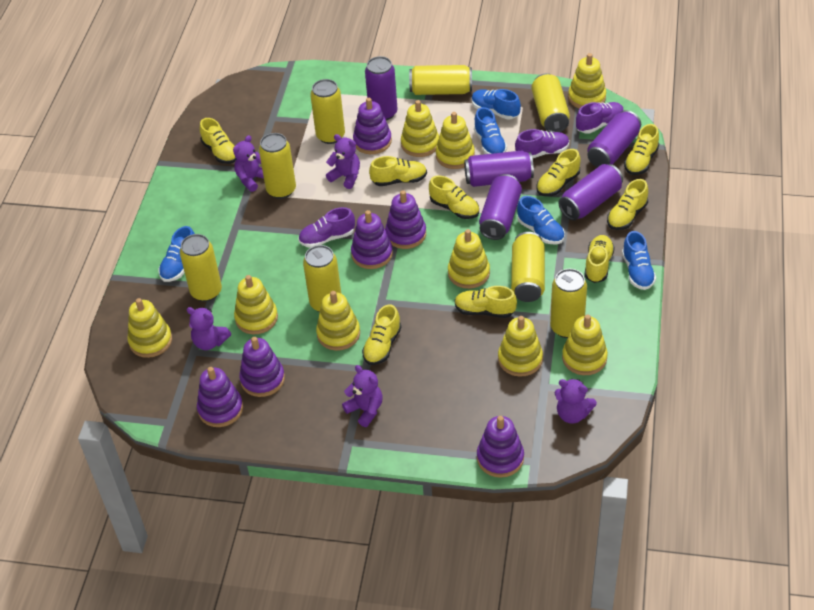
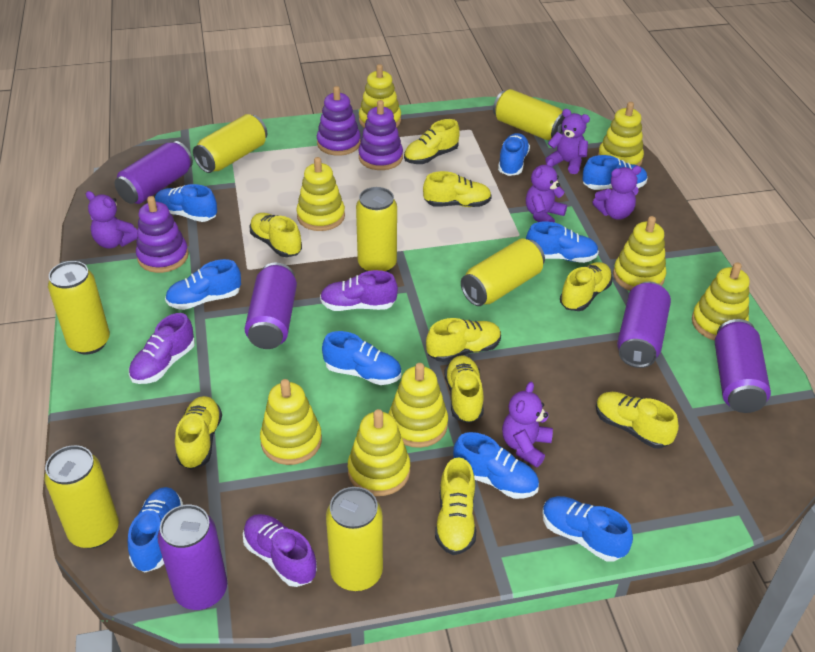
blue shoe: [159,226,195,282] [472,89,521,120] [474,107,507,154] [517,196,565,244] [622,231,656,290] = 5 -> [128,487,183,573] [155,184,217,222] [165,259,241,310] [322,331,401,385] [453,432,539,499] [498,133,530,176] [526,222,599,263] [542,496,633,562] [583,155,648,190] = 9
purple stacking toy: [197,367,243,427] [239,337,285,397] [351,210,393,269] [353,98,392,154] [385,190,426,249] [477,416,524,478] = 6 -> [136,196,189,273] [317,86,361,156] [358,100,403,170] = 3
yellow can: [180,234,222,302] [259,133,296,199] [303,245,341,312] [310,79,345,144] [409,65,472,95] [511,232,545,302] [531,73,570,132] [550,269,587,338] = 8 -> [44,445,119,548] [48,261,110,354] [193,114,268,173] [326,487,383,591] [356,187,397,272] [461,238,545,306] [493,89,565,140] = 7
yellow stacking toy: [127,298,172,358] [234,275,278,334] [316,291,360,351] [401,100,439,157] [436,112,475,169] [448,229,490,289] [498,316,543,377] [562,314,608,375] [568,53,606,109] = 9 -> [260,379,322,465] [296,157,345,231] [348,409,410,496] [359,64,401,128] [388,363,448,448] [598,102,644,166] [613,216,666,291] [692,262,750,340] = 8

